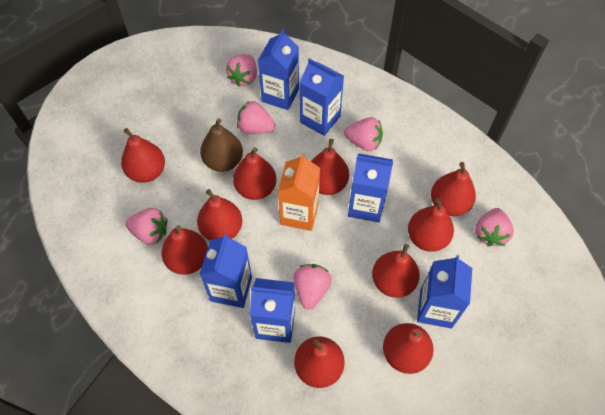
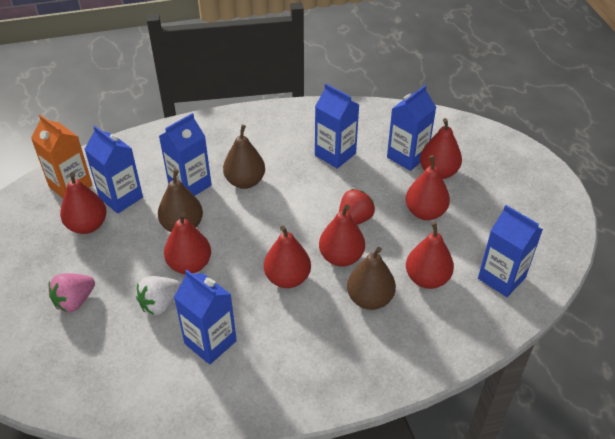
brown pear: [200,118,243,172] = 1 -> [158,169,203,232] [223,125,265,189] [347,247,396,310] = 3
pink strawberry: [125,208,167,244] [226,54,257,86] [237,101,275,134] [293,264,332,310] [344,117,383,151] [475,208,514,247] = 6 -> [49,273,95,312] = 1
red pear: [121,128,165,183] [162,225,208,275] [197,189,242,240] [233,147,276,200] [294,337,345,388] [311,139,349,195] [372,244,420,298] [383,323,434,374] [408,198,454,252] [431,162,476,216] = 10 -> [60,172,107,234] [164,212,211,274] [264,226,311,288] [319,204,365,267] [405,155,450,220] [406,222,454,289] [420,118,462,179] = 7
red strawberry: none = 0 -> [339,189,375,225] = 1
white strawberry: none = 0 -> [136,276,181,315] = 1

